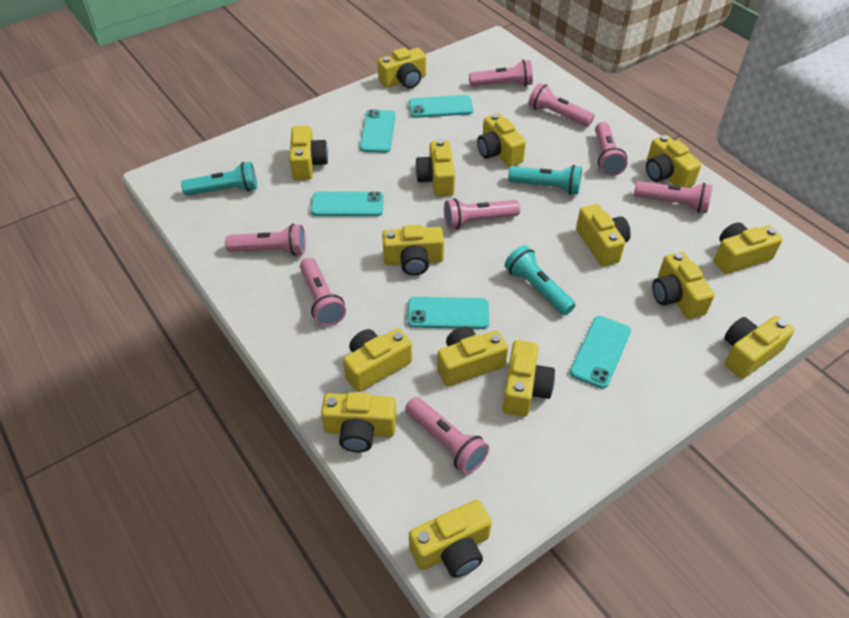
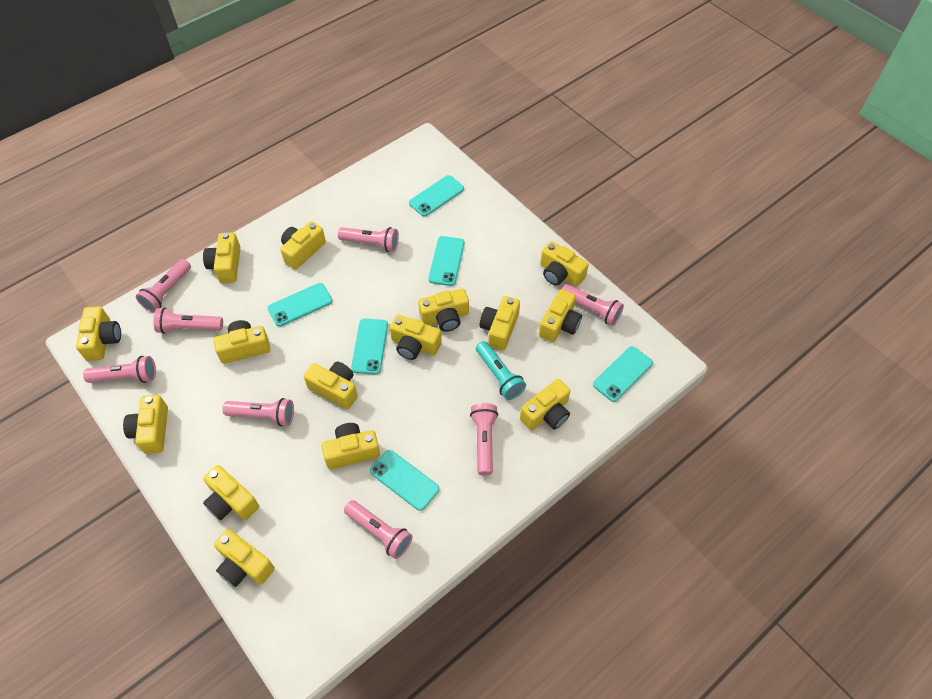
turquoise flashlight: [181,162,257,196] [505,245,576,315] [508,165,582,195] = 3 -> [476,341,526,400] = 1
turquoise phone: [311,191,384,216] [360,109,395,153] [407,297,489,329] [409,95,473,118] [570,316,631,389] = 5 -> [268,283,332,327] [351,319,388,375] [370,450,440,511] [409,175,464,216] [428,236,464,286] [593,346,653,402] = 6

